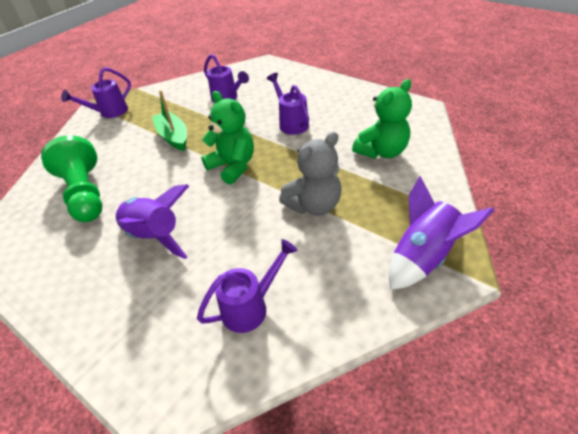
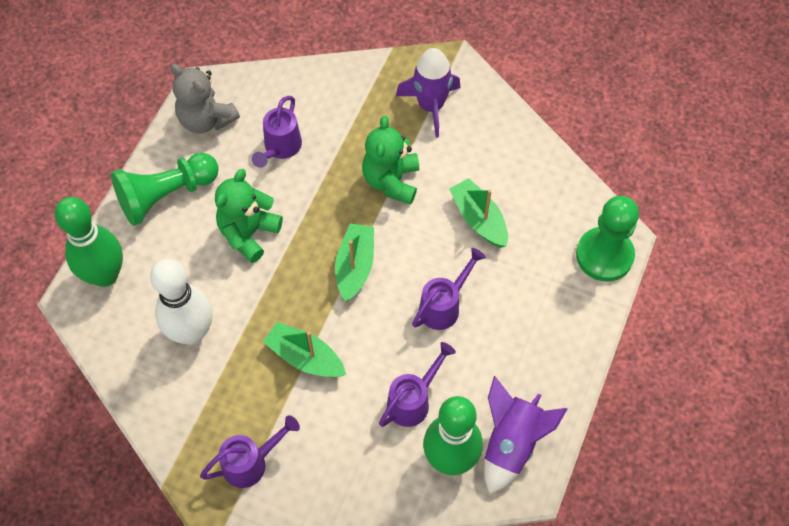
green boat: [152,90,187,151] = 1 -> [263,322,346,377] [335,223,374,302] [449,178,508,248] = 3
green bowling pin: none = 0 -> [55,197,123,287] [423,396,483,475] = 2
green pawn: [41,135,102,222] = 1 -> [111,153,219,226] [576,196,639,281] = 2
white bowling pin: none = 0 -> [150,259,213,345] = 1

